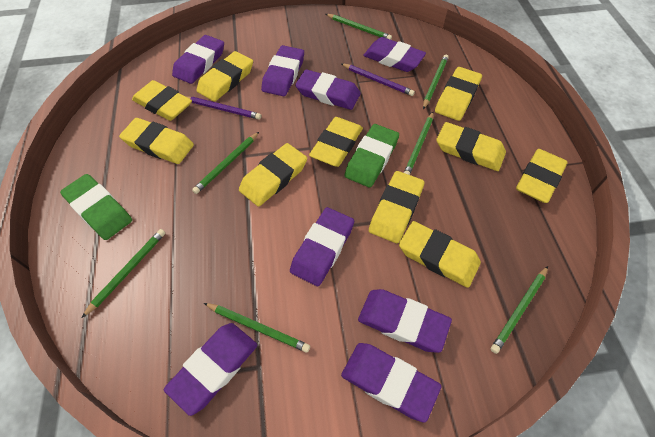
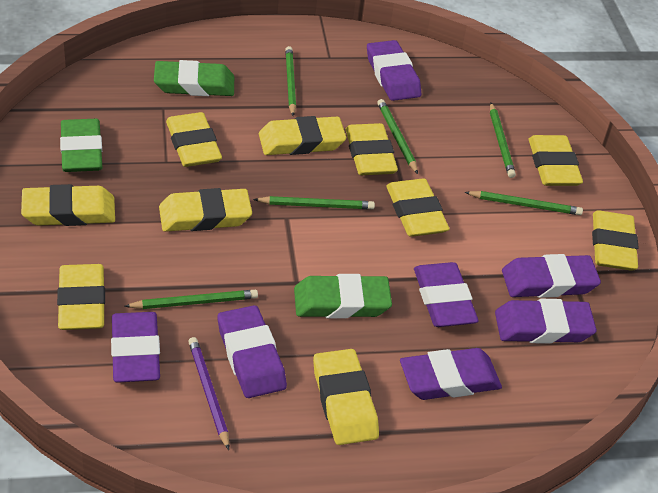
green eraser: [60,174,132,240] [344,124,399,187] = 2 -> [60,119,102,172] [154,60,234,96] [294,274,392,318] = 3
green pencil: [82,229,165,318] [192,132,259,194] [204,303,310,353] [326,14,392,40] [404,112,434,175] [423,54,449,109] [490,266,548,354] = 7 -> [125,290,258,309] [253,196,375,209] [285,46,296,116] [377,99,418,174] [465,191,583,215] [490,103,516,178] = 6
purple eraser: [164,323,258,416] [172,35,224,84] [261,45,304,96] [290,207,354,286] [295,69,361,110] [341,343,441,422] [358,289,452,353] [363,37,426,72] = 8 -> [111,312,160,383] [217,305,287,398] [367,40,421,101] [400,348,502,400] [414,262,479,327] [495,299,597,344] [502,254,601,298] = 7
purple pencil: [187,97,261,119] [341,63,415,96] = 2 -> [188,337,229,450] = 1

